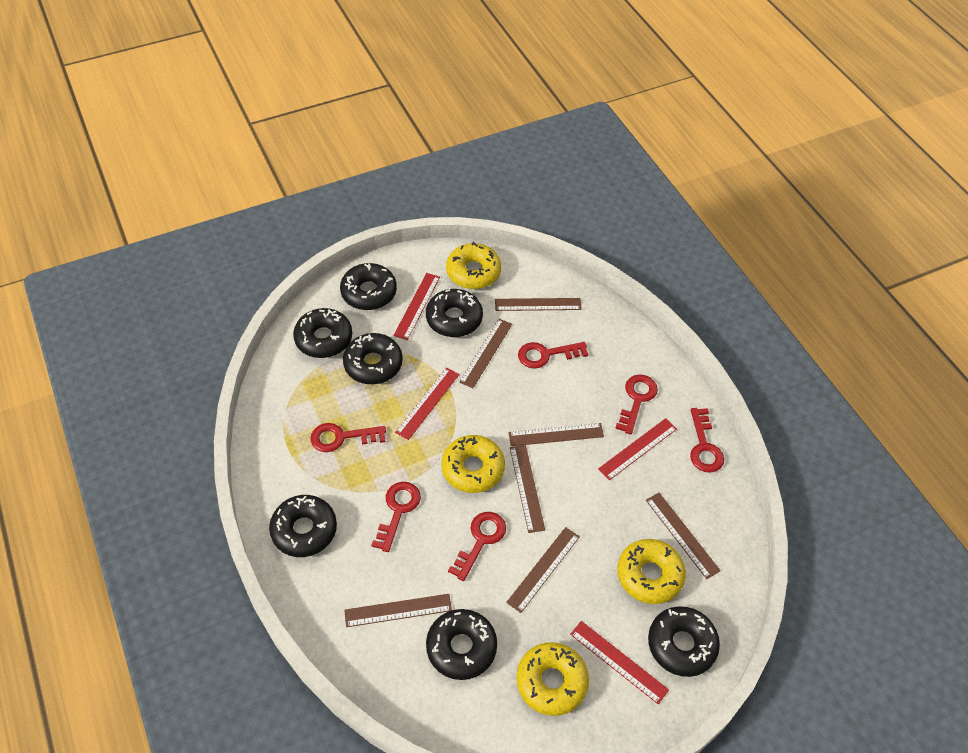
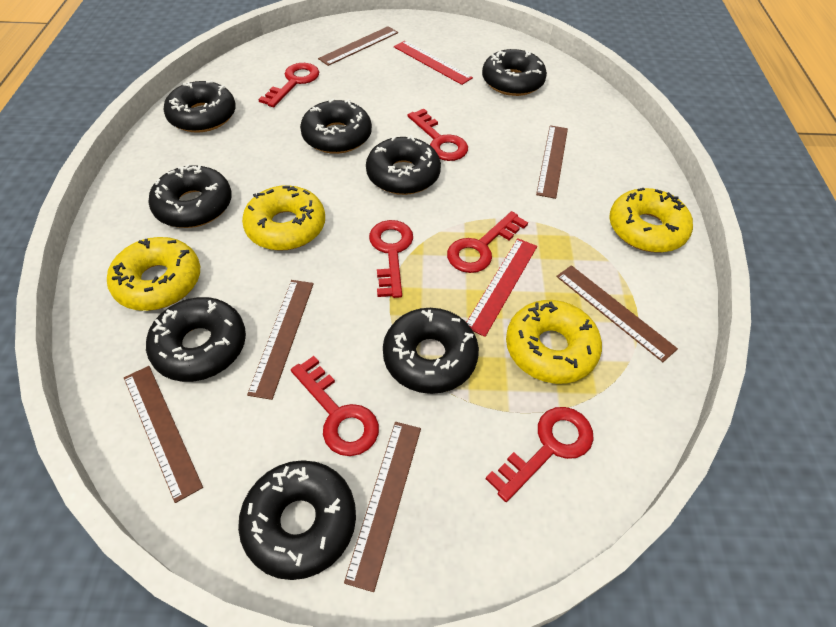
black donut: [269,495,337,557] [293,308,352,358] [340,263,397,310] [343,333,403,384] [426,289,483,337] [426,609,497,680] [648,606,720,677] = 7 -> [146,297,246,382] [148,164,232,228] [164,80,236,133] [238,460,356,580] [300,99,372,154] [366,135,441,195] [383,308,479,394] [482,49,547,96] = 8
brown ruler: [344,594,452,627] [459,319,512,388] [495,298,582,311] [506,527,580,613] [509,423,604,446] [510,445,545,533] [646,493,721,579] = 7 -> [124,366,203,503] [247,280,314,400] [318,26,398,66] [344,422,421,592] [536,125,568,199] [556,265,678,362] = 6
red ruler: [393,273,440,340] [395,368,459,440] [570,621,669,704] [598,418,677,480] = 4 -> [394,41,473,85] [466,238,537,337] = 2

